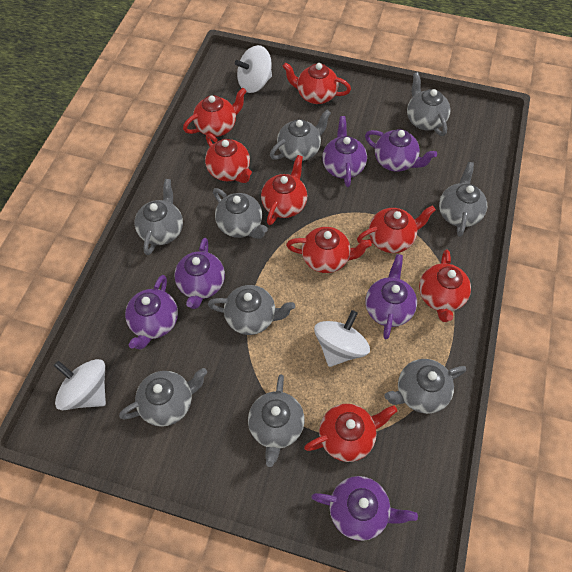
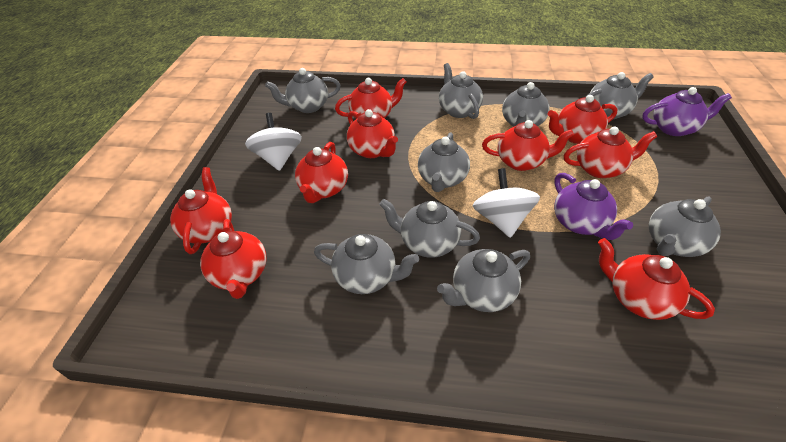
purple teapot: [125,275,178,349] [174,238,225,309] [311,476,418,541] [322,116,367,187] [365,129,437,172] [365,254,417,339] = 6 -> [554,173,633,240] [642,87,732,136] = 2
red teapot: [183,88,247,137] [205,133,252,183] [261,155,307,225] [282,62,351,104] [286,227,372,273] [304,404,397,462] [357,205,436,253] [419,250,471,322] = 8 -> [170,167,232,254] [200,219,266,299] [295,142,348,203] [335,78,407,119] [347,109,398,158] [482,120,574,171] [547,95,617,144] [564,127,657,178] [598,238,715,320] = 9
white spinning top: [54,359,106,410] [235,45,272,93] [314,310,370,367] = 3 -> [245,113,302,171] [473,168,540,238] = 2

